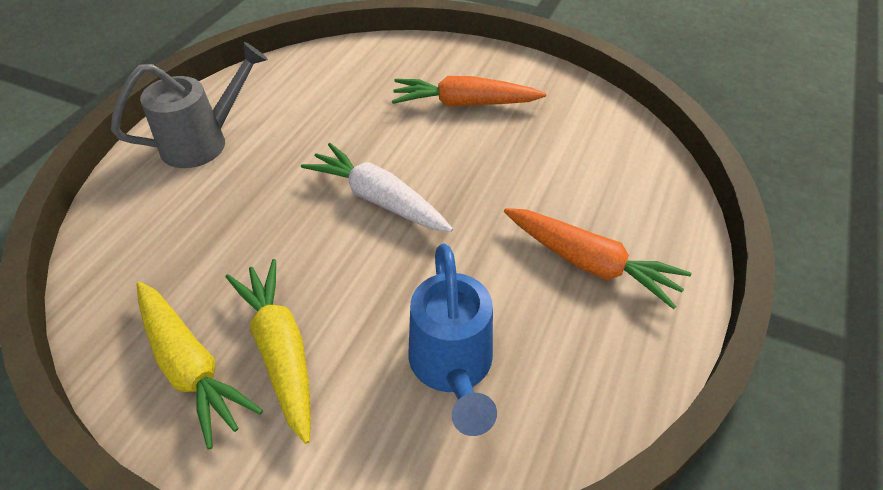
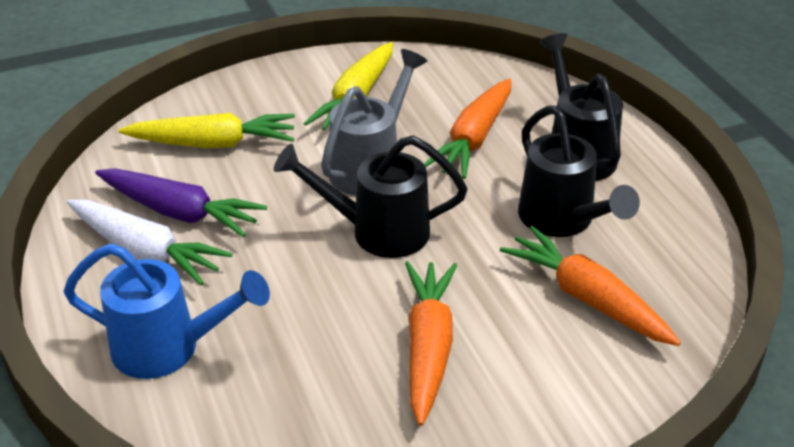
black watering can: none = 0 -> [274,136,467,258] [518,106,640,237] [540,33,623,181] = 3
orange carrot: [392,76,546,107] [504,208,691,309] = 2 -> [405,261,457,426] [424,79,511,179] [500,226,681,346] = 3
purple carrot: none = 0 -> [95,168,267,237] = 1

